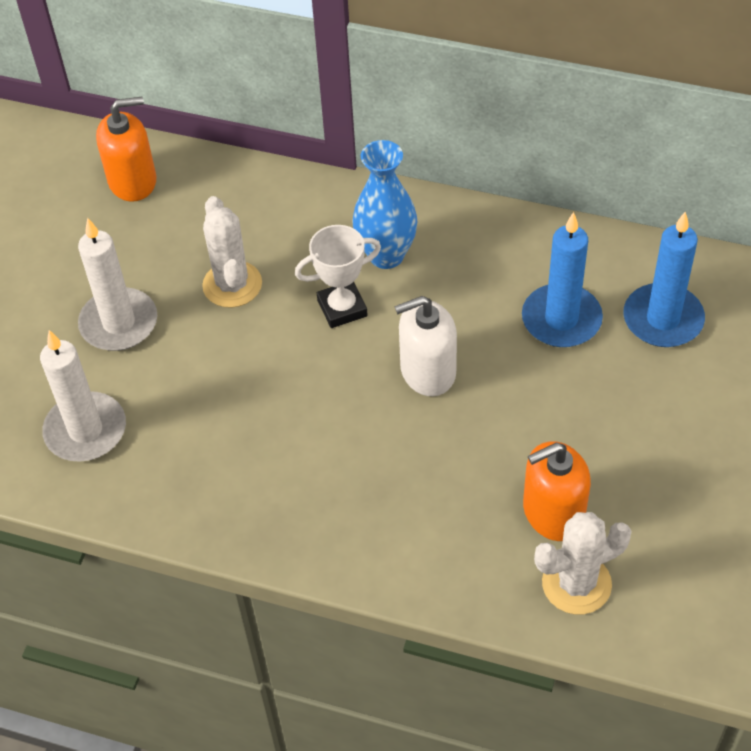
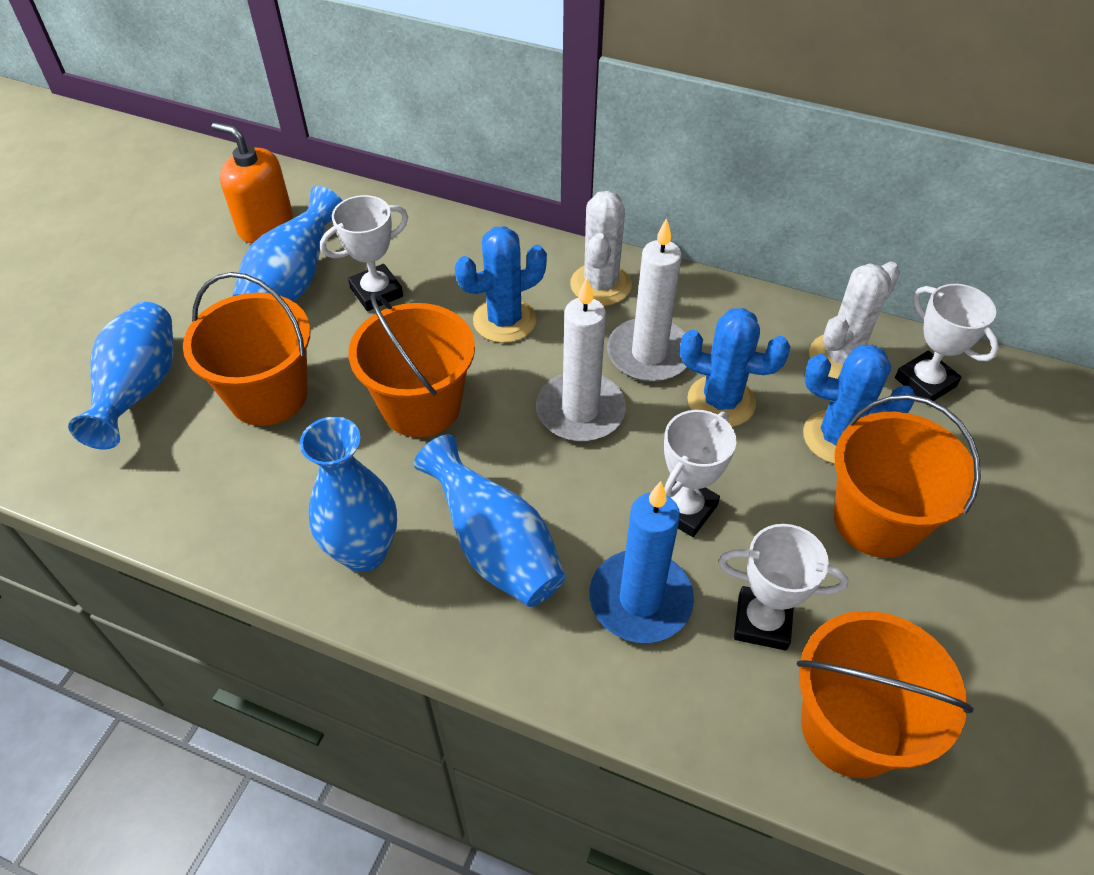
blue cactus: none = 0 -> [455,226,547,343] [680,308,791,427] [803,345,915,464] = 3
blue candle: [522,212,603,347] [623,212,705,347] = 2 -> [589,481,694,643] = 1
blue vase: [352,140,417,269] = 1 -> [68,302,174,450] [232,186,342,302] [299,417,397,572] [414,434,566,607] = 4
orange bucket: none = 0 -> [183,272,311,426] [348,293,475,437] [796,611,973,778] [834,395,981,558] = 4
orange soap dispenser: [96,97,157,202] [523,441,591,541] = 2 -> [212,122,293,243] = 1
white soap dispenser: [394,296,457,396] = 1 -> none = 0
white trophy: [295,225,381,328] = 1 -> [320,195,408,311] [664,410,736,537] [718,524,848,651] [895,284,999,405] = 4

